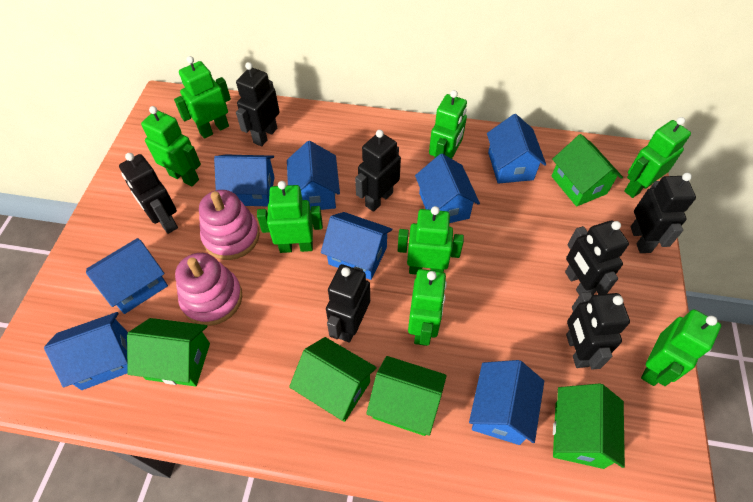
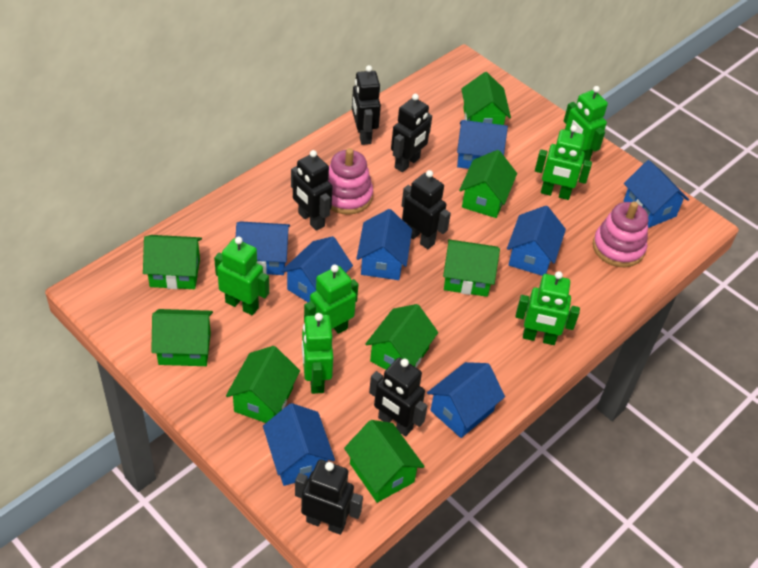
black robot: [119,153,178,234] [236,62,280,146] [326,264,370,343] [355,130,401,212] [565,221,629,296] [566,292,630,370] [631,173,696,253] = 7 -> [291,150,333,231] [295,460,363,535] [352,65,381,145] [369,357,428,437] [391,94,432,172] [401,170,451,249] = 6
green house: [127,318,210,386] [289,337,377,422] [366,356,447,436] [552,134,623,207] [553,383,625,469] = 5 -> [143,235,202,289] [151,309,213,366] [226,346,300,423] [344,420,425,503] [365,304,438,370] [443,239,500,297] [459,150,517,218] [461,72,511,125] = 8
green robot: [141,106,201,186] [174,56,231,139] [257,181,323,253] [398,206,464,275] [408,269,447,346] [429,90,467,159] [624,117,691,198] [641,309,721,386] = 8 -> [214,237,269,315] [302,313,333,394] [304,265,359,334] [515,271,580,345] [535,125,592,200] [564,86,608,164] = 6

